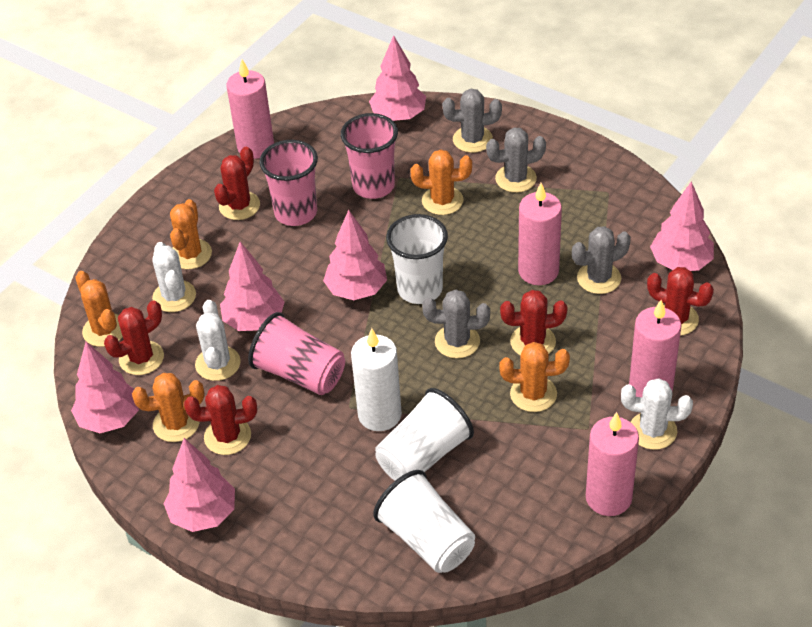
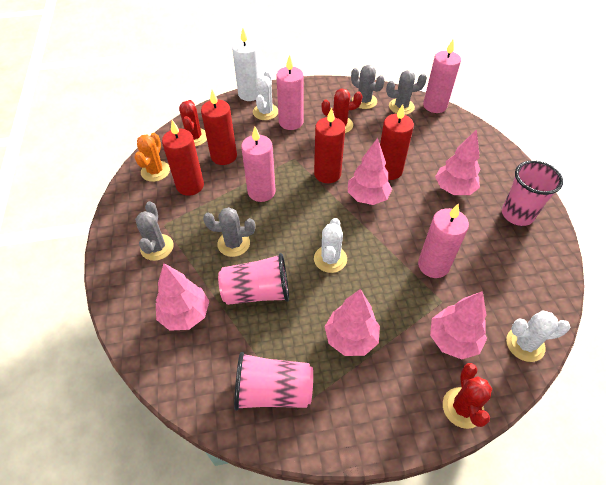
orange cactus: [75,271,123,347] [132,373,205,442] [170,199,212,269] [410,149,472,215] [499,342,570,412] = 5 -> [134,133,170,182] = 1
pink tree: [71,342,139,433] [164,438,235,532] [220,242,285,331] [323,210,387,300] [369,35,426,121] [650,181,714,271] = 6 -> [156,263,210,331] [325,289,380,356] [348,138,392,205] [430,291,487,359] [435,129,480,195] = 5
red cactus: [104,300,164,375] [184,385,257,455] [214,147,260,220] [500,290,567,355] [647,267,714,336] = 5 -> [179,100,207,146] [322,88,362,133] [443,363,492,429] = 3
red candle: none = 0 -> [162,120,204,196] [201,90,237,165] [314,107,345,183] [380,104,414,180] = 4
white cup: [373,470,475,573] [375,388,474,481] [386,214,448,304] = 3 -> none = 0

